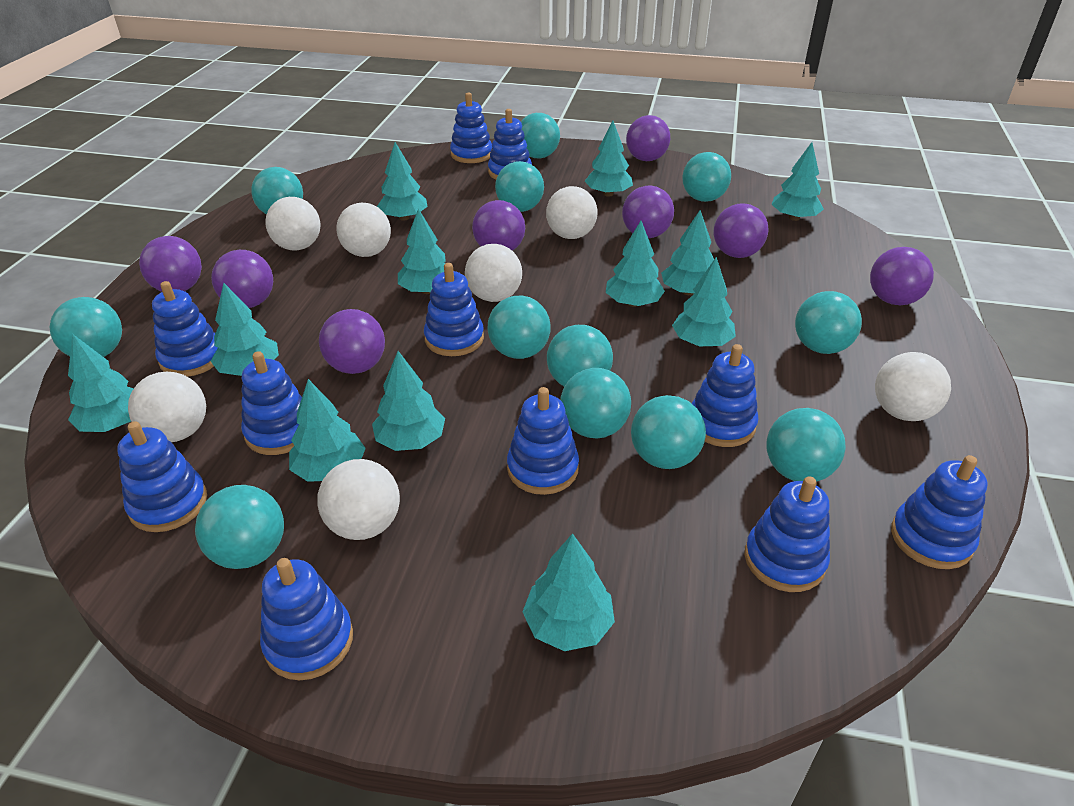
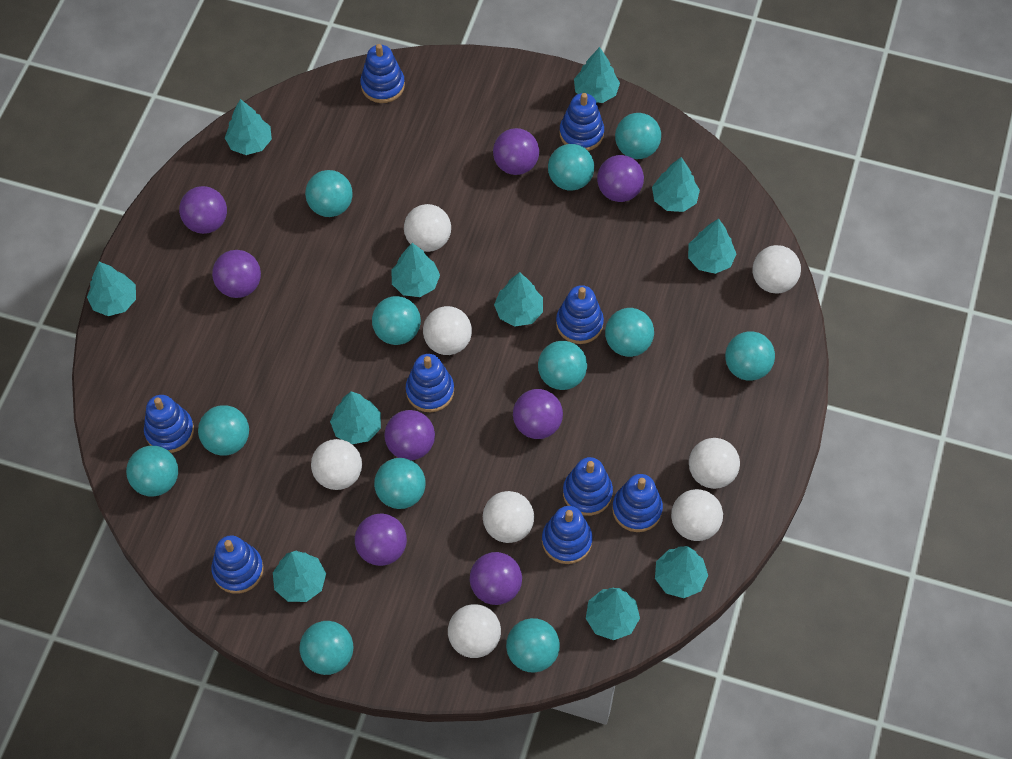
blue stacking toy: [117,421,207,532] [152,281,218,377] [241,351,302,455] [260,558,353,680] [424,263,484,356] [450,93,492,163] [488,109,532,179] [507,387,579,495] [692,344,758,447] [745,476,830,592] [891,455,987,569] = 11 -> [144,395,194,453] [211,535,264,594] [360,44,405,103] [406,354,454,412] [542,506,592,564] [556,285,604,344] [559,93,604,151] [563,457,613,516] [612,474,663,532] = 9
turquoise tree: [68,334,134,432] [211,283,279,376] [289,379,366,482] [372,351,445,451] [377,142,428,221] [398,208,446,294] [523,533,615,651] [585,121,633,197] [606,221,665,307] [661,210,714,295] [672,257,736,347] [771,142,824,221] = 12 -> [87,262,136,316] [225,99,272,155] [273,551,326,602] [330,391,381,444] [392,243,440,297] [494,272,543,326] [574,47,620,103] [586,588,640,640] [652,157,700,212] [655,546,708,598] [688,219,736,274] = 11
white ball: [128,372,206,442] [266,197,320,250] [317,459,400,540] [336,203,391,257] [465,244,522,302] [546,186,597,239] [875,352,951,421] = 7 -> [311,439,362,490] [404,204,451,252] [423,306,472,355] [448,604,501,658] [483,491,534,543] [671,489,723,541] [689,438,740,489] [752,245,801,294] = 8

